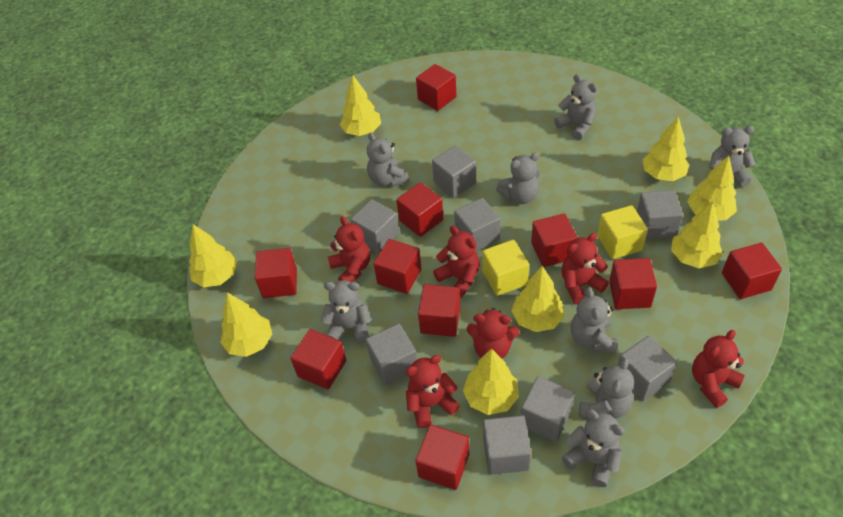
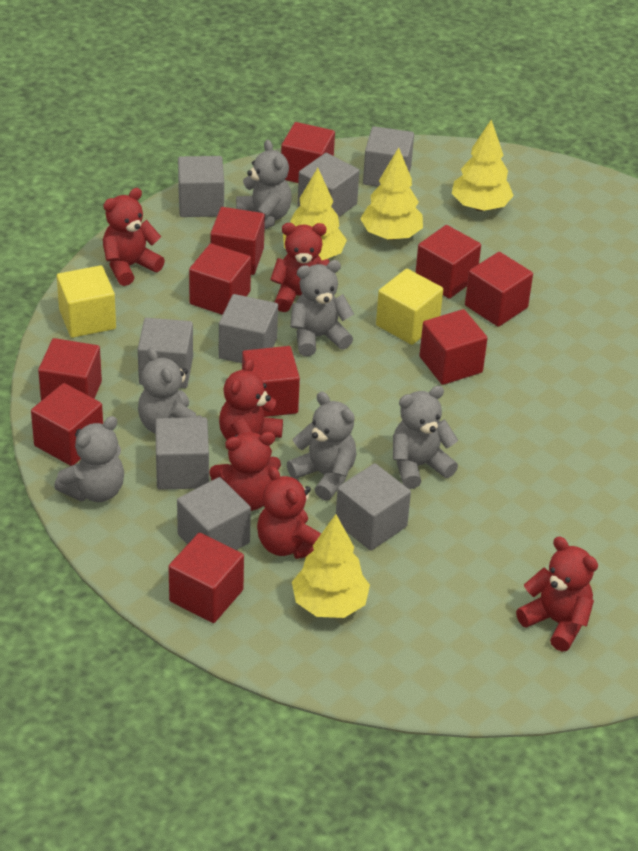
grey teddy bear: [321,280,372,344] [367,133,409,187] [496,152,540,204] [554,74,597,140] [562,409,625,487] [571,287,617,353] [579,358,634,418] [709,126,755,187] = 8 -> [54,416,124,502] [138,348,202,434] [236,140,292,229] [287,392,357,501] [290,260,354,356] [393,386,458,489] = 6
yellow tree: [189,224,237,287] [221,292,272,357] [340,75,381,136] [463,348,519,415] [511,266,564,332] [642,117,689,181] [671,201,723,268] [687,156,737,221] = 8 -> [283,168,347,260] [292,514,370,618] [360,147,423,240] [452,120,514,211] = 4

